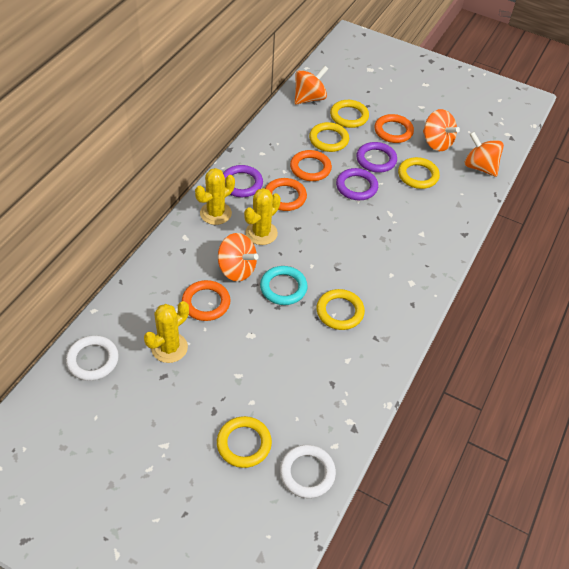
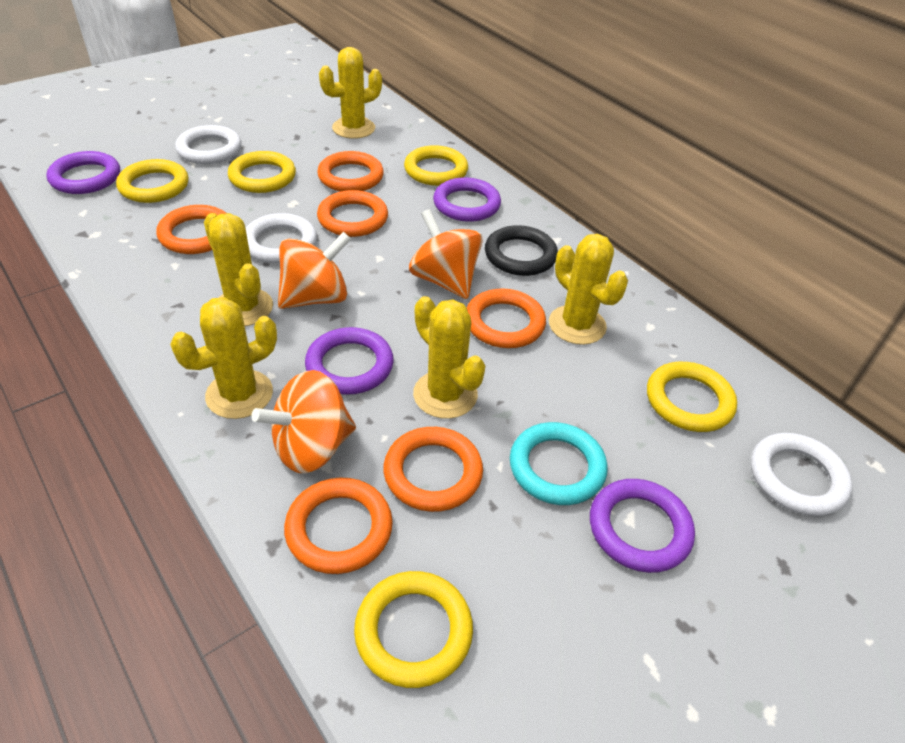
black ring: none = 0 -> [485,225,558,276] = 1
orange ring: [182,280,230,321] [265,178,307,211] [290,150,332,181] [374,114,414,143] = 4 -> [156,205,226,254] [284,478,393,574] [317,151,384,191] [317,190,388,237] [383,427,483,512] [467,288,546,348] = 6
orange spinning top: [218,233,259,282] [295,66,328,105] [423,109,460,151] [465,132,504,177] = 4 -> [251,370,356,473] [278,232,351,309] [409,209,483,299] = 3
purple ring: [223,165,263,197] [336,168,378,200] [356,142,397,173] = 3 -> [46,151,120,194] [305,327,394,395] [433,177,501,222] [590,479,695,573] = 4
white ring: [66,335,119,381] [280,445,336,498] = 2 -> [175,125,241,164] [246,213,317,263] [751,433,853,516] = 3
yellow cactus: [144,301,189,363] [195,168,235,225] [244,188,281,245] = 3 -> [170,297,277,419] [204,213,273,326] [319,47,382,139] [413,296,485,419] [549,234,628,345] = 5

